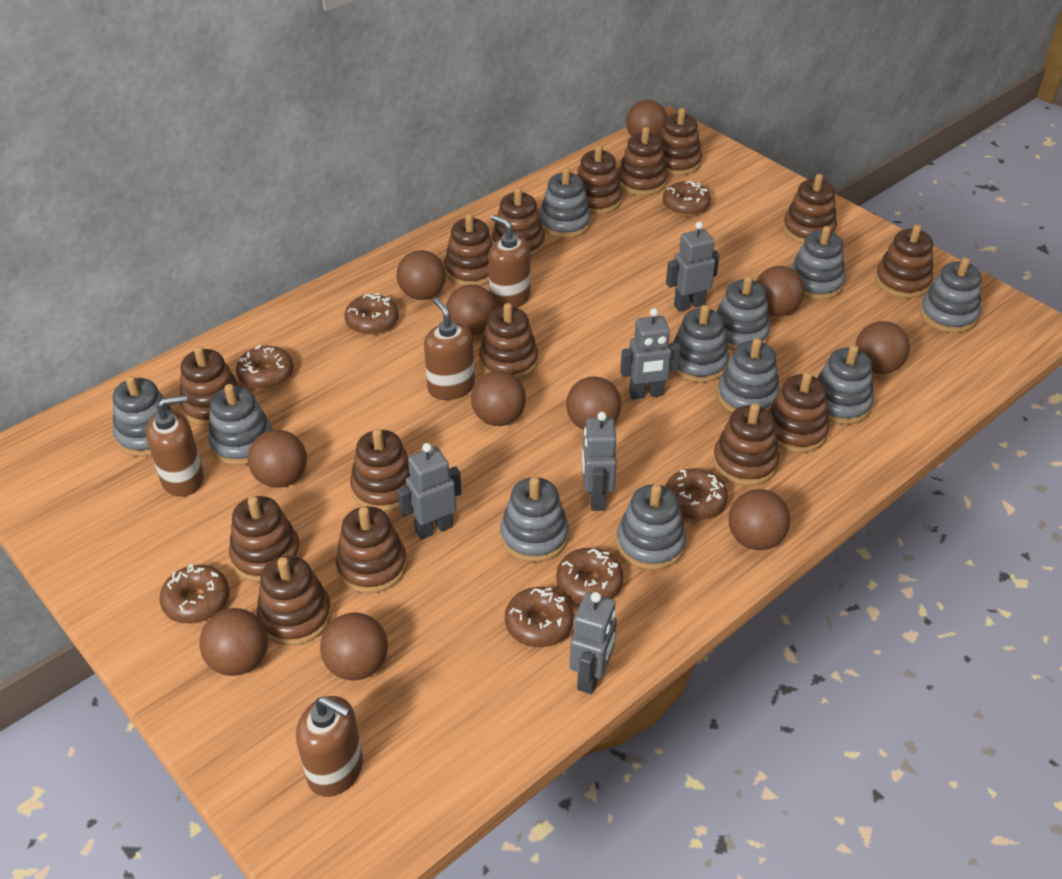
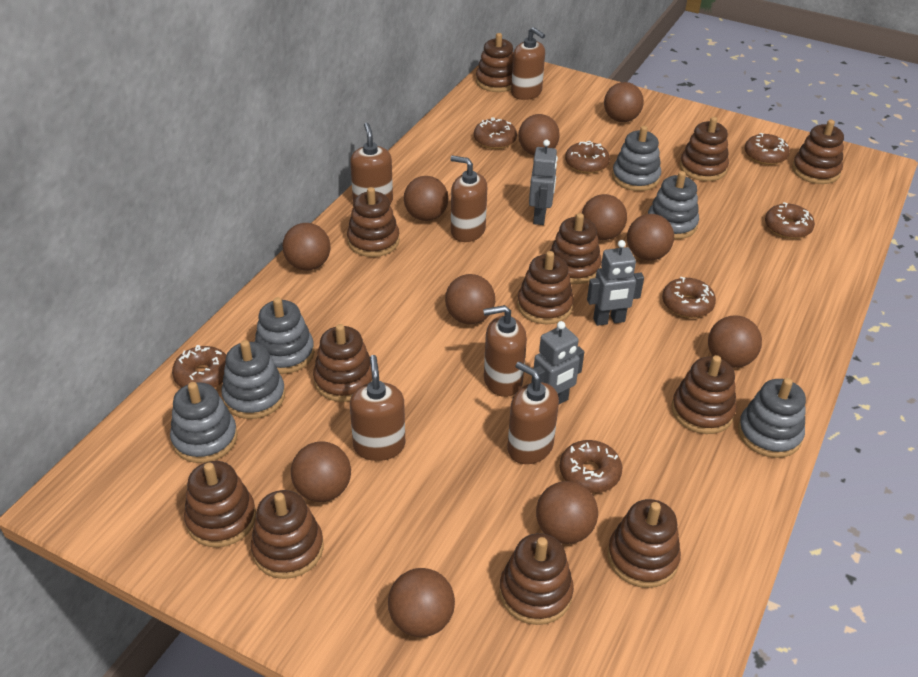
brown soap dispenser: [146,395,204,497] [296,696,363,797] [424,298,475,400] [488,215,531,309] = 4 -> [350,123,393,204] [350,355,405,461] [451,156,487,242] [483,305,527,397] [507,362,559,464] [511,27,545,100] = 6
brown stacking toy: [180,346,240,426] [229,496,301,582] [256,555,332,646] [335,506,407,594] [350,428,410,512] [444,214,493,286] [479,303,538,380] [492,187,545,257] [577,145,622,214] [618,127,668,196] [659,108,702,176] [713,403,779,486] [768,372,829,453] [783,174,837,244] [875,224,933,298] = 15 -> [184,461,256,547] [251,490,324,579] [313,324,372,402] [347,187,400,257] [476,33,514,92] [499,533,574,625] [517,251,574,324] [550,213,602,284] [608,499,681,588] [672,355,736,434] [680,117,729,181] [792,120,844,184] = 12
grey robot: [397,443,462,540] [570,592,617,694] [582,412,617,511] [620,308,681,399] [666,221,720,312] = 5 -> [529,140,558,225] [531,321,584,404] [587,240,644,326] = 3
grey stacking toy: [113,376,173,457] [208,384,273,465] [500,477,569,562] [539,167,591,238] [616,484,686,570] [673,305,729,383] [717,276,770,351] [717,338,780,413] [791,226,845,300] [817,345,874,425] [920,257,982,333] = 11 -> [170,382,238,463] [221,340,285,419] [255,297,314,374] [612,126,661,191] [648,171,699,239] [738,378,806,458] = 6

